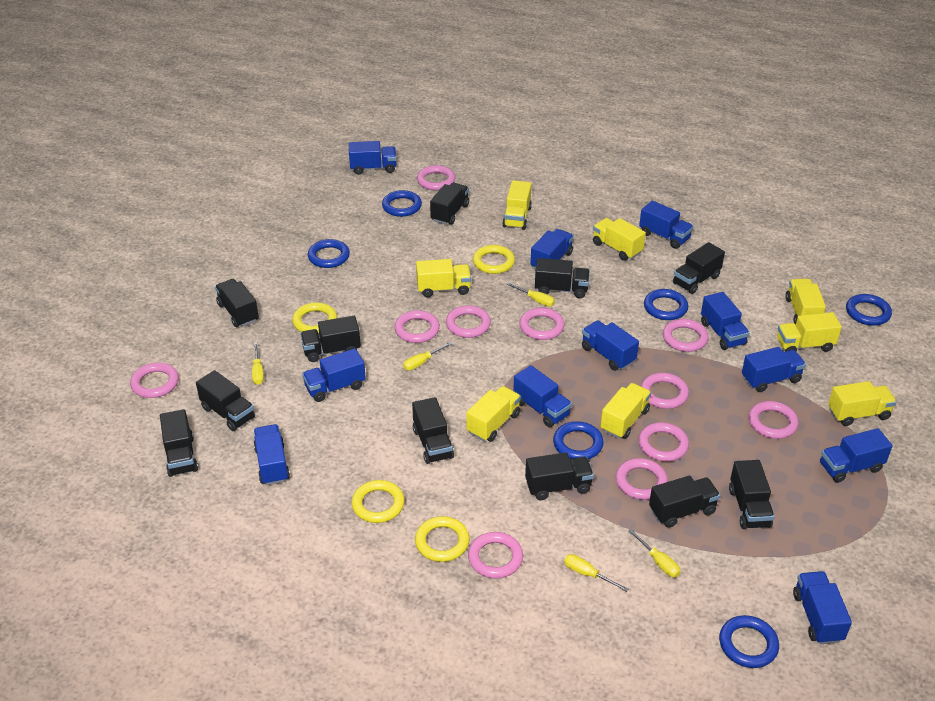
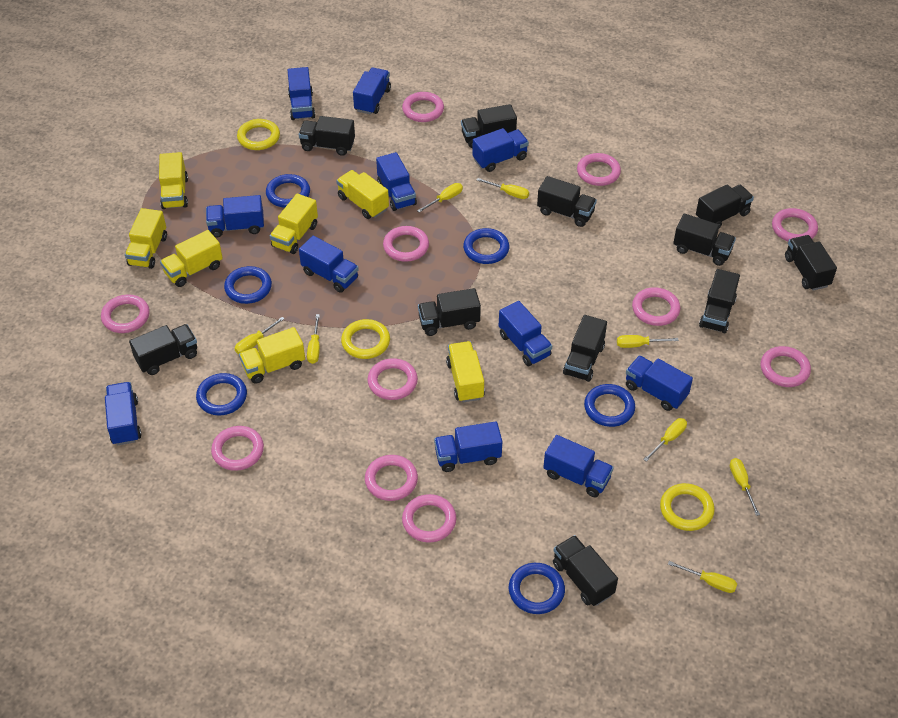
yellow ring: [292,302,337,334] [352,480,404,523] [415,516,470,562] [473,245,515,274] = 4 -> [237,119,280,150] [341,319,390,359] [660,483,715,531] = 3
yellow screwdriver: [252,343,264,385] [403,342,453,370] [506,283,555,307] [564,554,628,592] [628,529,680,577] = 5 -> [234,317,285,354] [307,314,320,364] [417,183,463,212] [477,178,529,199] [617,335,679,348] [643,418,687,462] [668,561,737,593] [730,458,760,516] = 8
yellow truck: [416,259,471,297] [466,386,521,442] [502,180,532,230] [593,218,646,261] [600,383,651,439] [777,312,842,352] [785,279,826,325] [828,381,897,426] = 8 -> [125,208,167,269] [159,152,188,209] [160,230,223,287] [239,327,305,384] [270,193,318,254] [336,170,389,219] [446,341,485,403] = 7

